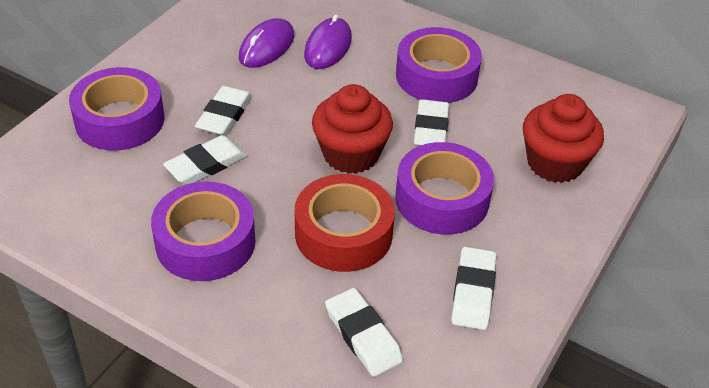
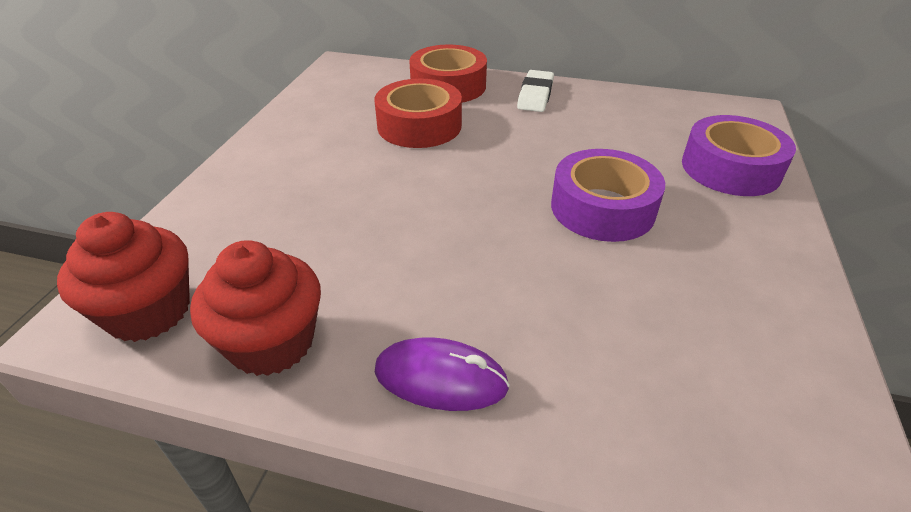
purple mouse: [239,18,294,68] [304,14,352,69] = 2 -> [375,338,510,411] = 1
purple tape: [69,67,165,151] [151,181,255,281] [395,142,494,235] [396,27,482,103] = 4 -> [551,149,665,242] [682,115,796,196] = 2
red tape: [295,174,395,272] = 1 -> [375,79,462,148] [409,45,487,103] = 2
white eraser: [163,135,247,184] [195,86,252,136] [325,288,403,377] [414,99,449,146] [451,247,496,330] = 5 -> [517,70,554,112] = 1

